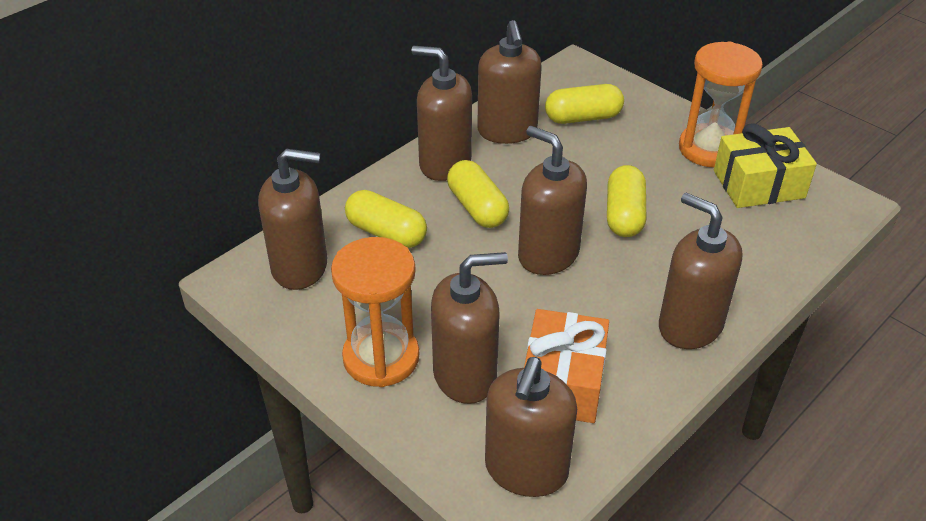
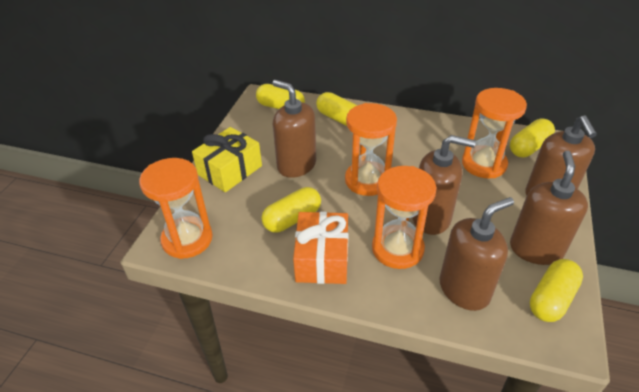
brown soap dispenser: [258,148,327,290] [412,46,472,181] [431,252,508,404] [477,20,542,144] [485,357,577,497] [518,126,587,275] [659,193,743,349] = 7 -> [272,80,316,178] [412,135,476,235] [440,197,514,311] [510,151,588,265] [525,115,597,196] = 5
orange hourglass: [331,237,419,387] [679,42,763,167] = 2 -> [139,158,213,259] [345,103,397,196] [372,166,436,269] [462,88,527,178] = 4
yellow capsule: [345,190,427,248] [447,160,509,228] [545,84,624,124] [607,165,646,237] = 4 -> [256,84,305,109] [262,187,321,233] [316,92,357,126] [510,119,555,157] [530,259,583,322] = 5

